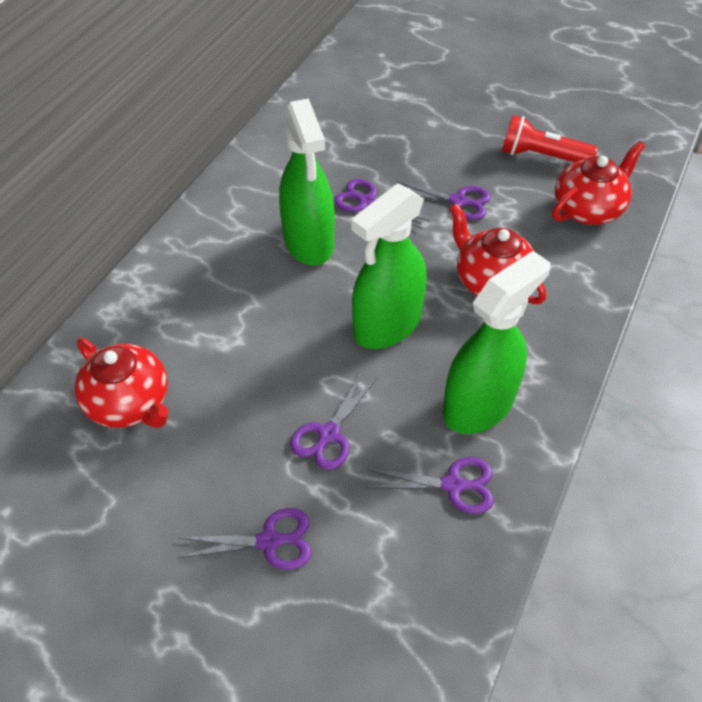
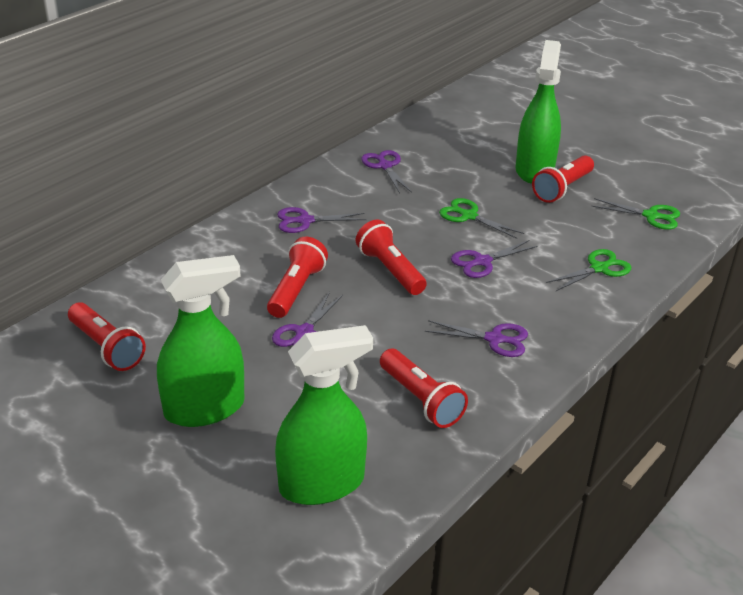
green scissors: none = 0 -> [439,198,524,239] [546,249,631,291] [592,198,680,230] = 3
red flashlight: [502,115,598,162] = 1 -> [68,302,146,371] [267,237,328,318] [356,220,427,295] [380,349,468,428] [532,155,594,203] = 5
red teapot: [75,338,168,428] [449,204,546,304] [552,141,645,225] = 3 -> none = 0

